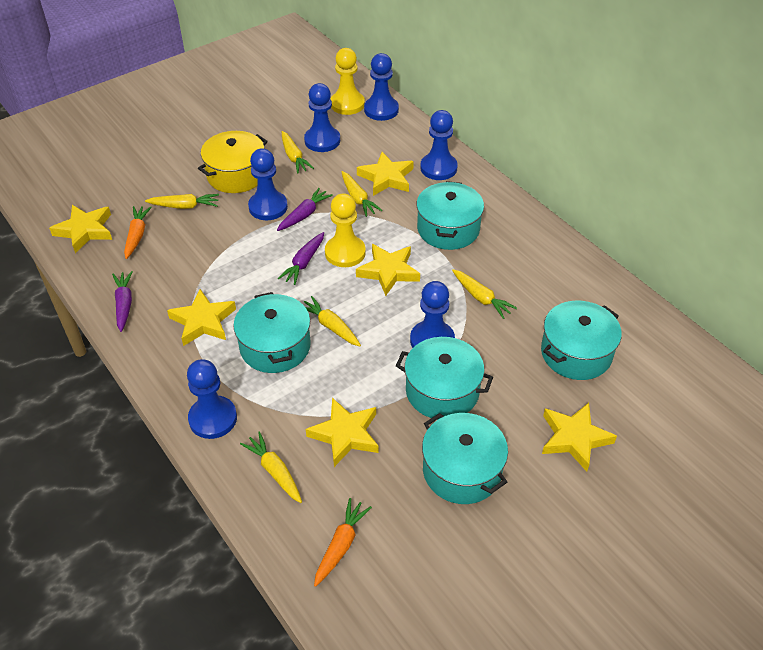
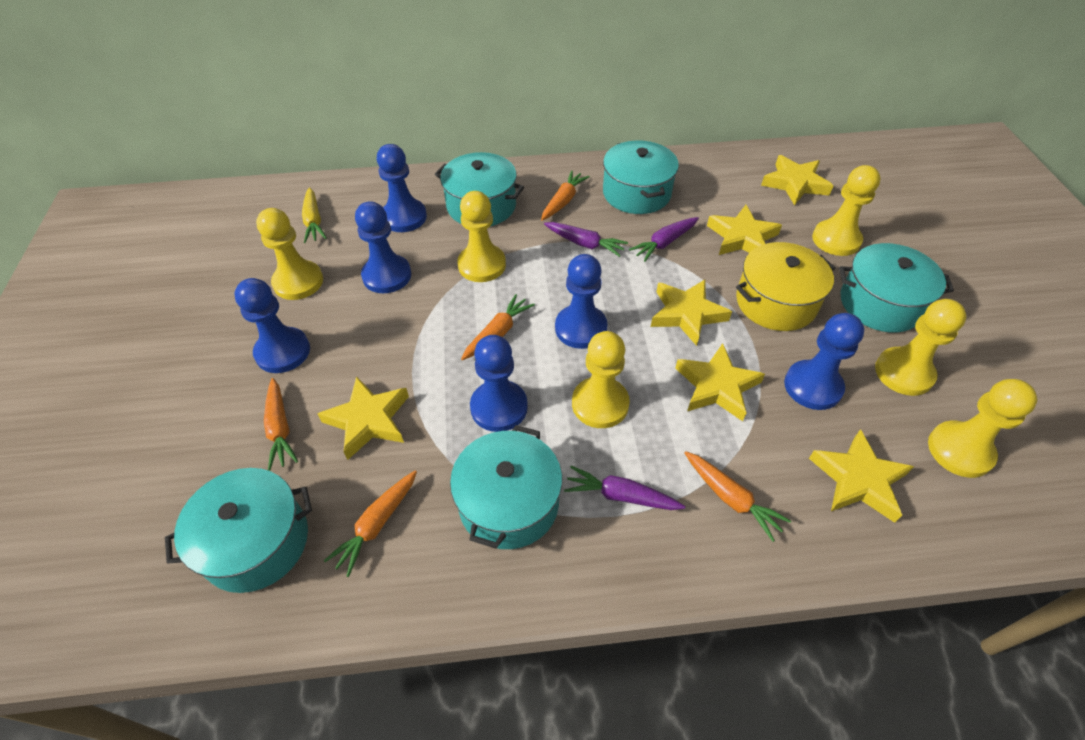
orange carrot: [124,206,152,259] [314,498,372,587] = 2 -> [264,378,298,471] [324,470,417,577] [461,294,535,360] [541,170,590,221] [685,451,791,542] = 5
yellow carrot: [145,194,219,209] [240,432,302,503] [282,131,314,173] [304,296,361,347] [342,171,382,217] [452,269,517,319] = 6 -> [302,187,327,243] = 1
yellow pawn: [325,193,366,267] [331,48,365,115] = 2 -> [256,208,323,300] [457,191,506,282] [572,331,630,428] [812,165,881,256] [875,299,967,396] [928,379,1037,478] = 6

